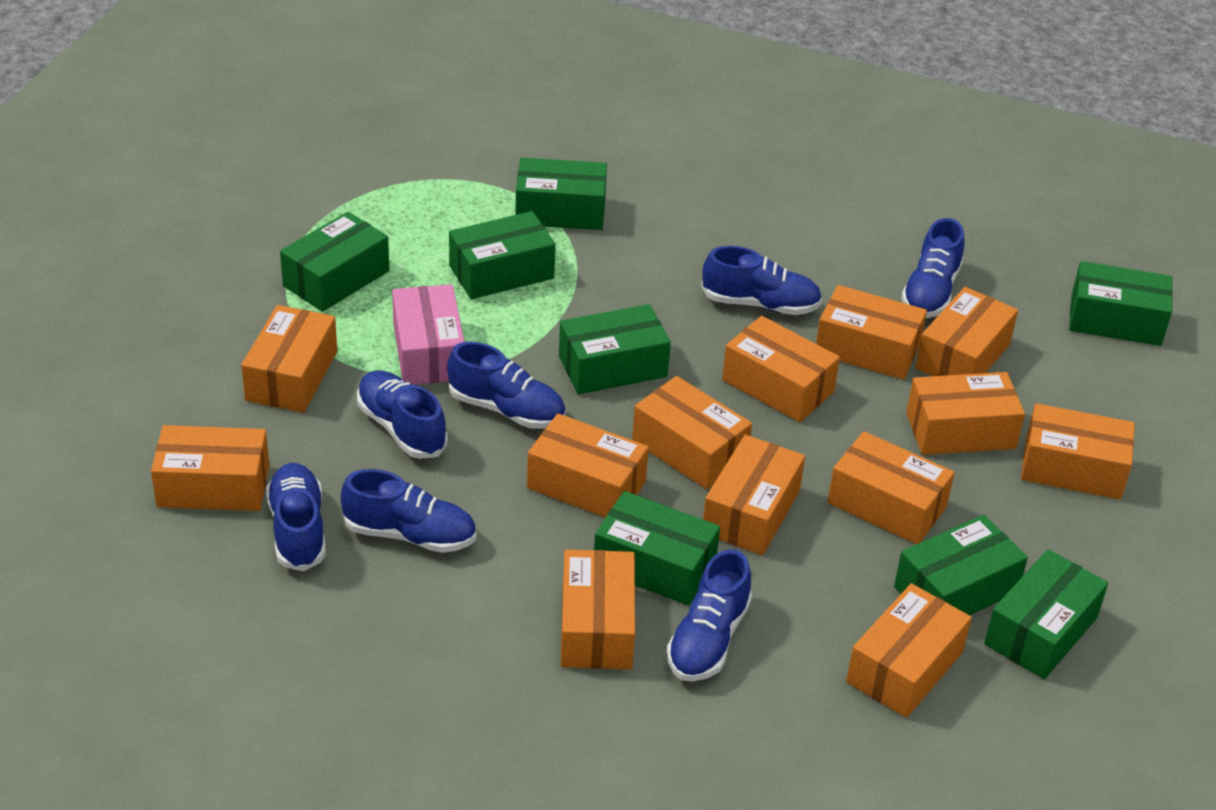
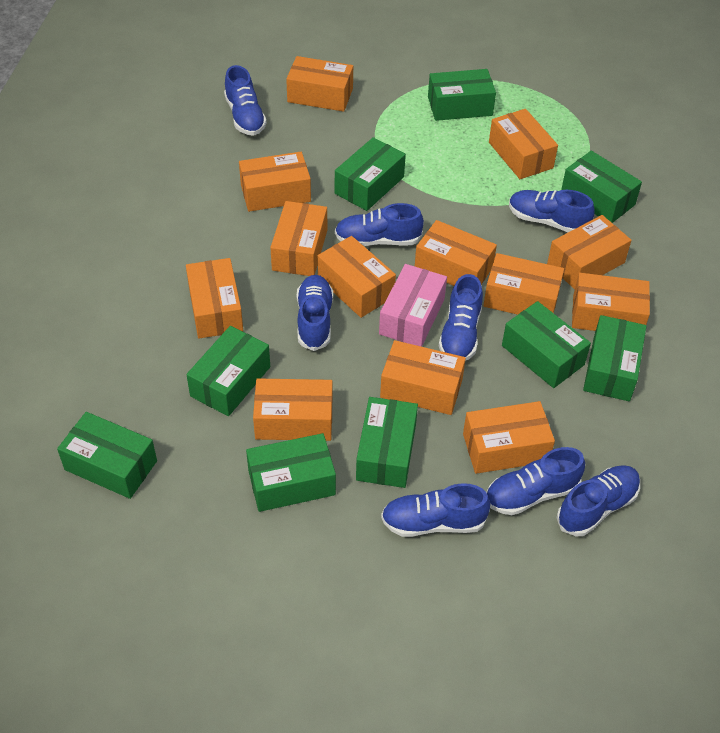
blue shoe: [266,463,326,571] [341,469,476,553] [357,370,448,459] [447,342,566,429] [667,549,752,681] [701,246,822,315] [901,218,965,318] = 7 -> [224,65,267,136] [297,275,333,351] [335,203,424,246] [381,483,490,537] [439,274,483,361] [486,447,585,515] [509,190,594,232] [557,465,640,536] = 8
green box: [280,212,389,312] [449,211,556,299] [515,158,607,230] [559,304,671,394] [594,491,720,606] [894,515,1028,615] [984,549,1108,679] [1069,261,1173,346] = 8 -> [57,412,157,499] [186,326,270,416] [246,433,336,512] [335,137,406,211] [356,397,418,488] [428,69,496,121] [502,301,591,388] [561,151,642,223] [583,315,646,401] = 9

